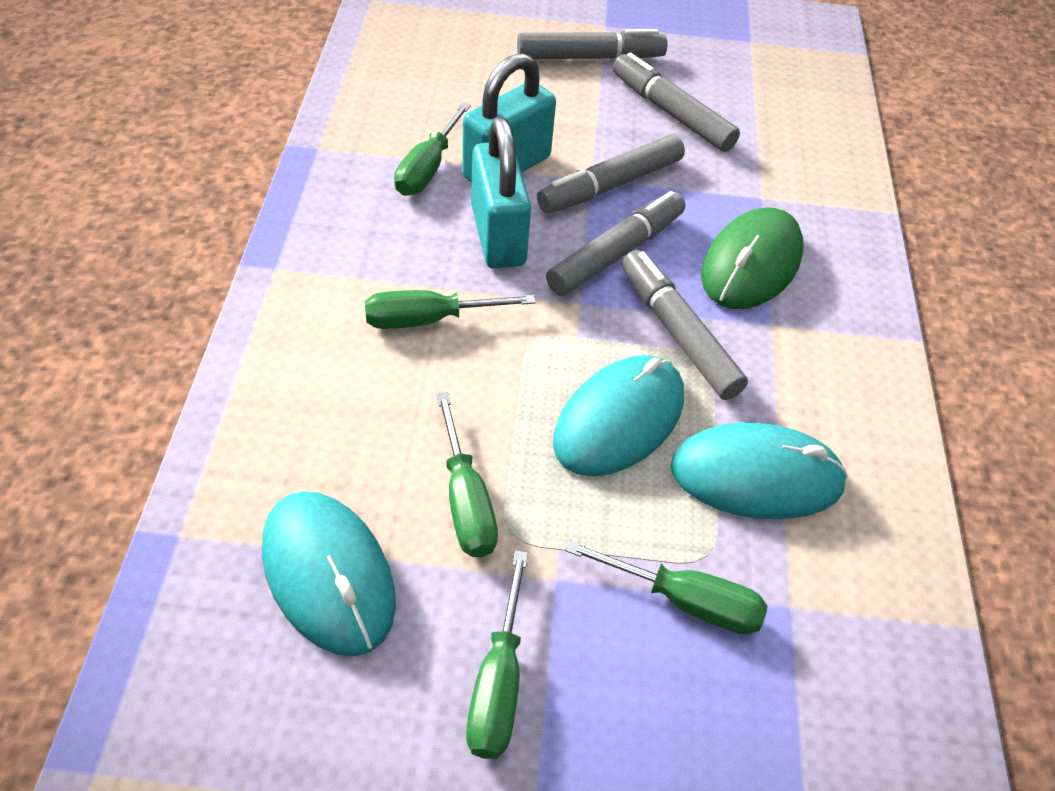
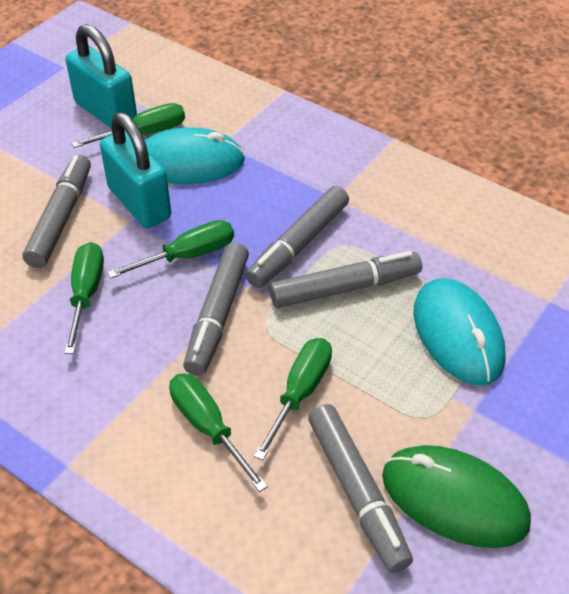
turquoise mouse: [262,491,396,656] [553,355,684,476] [670,422,848,519] = 3 -> [144,127,245,184] [414,278,506,385] = 2

